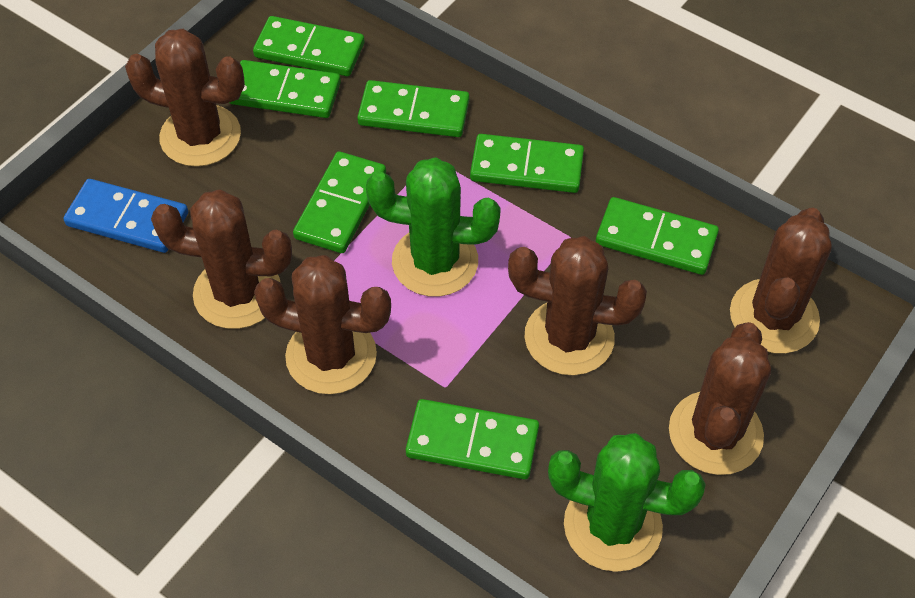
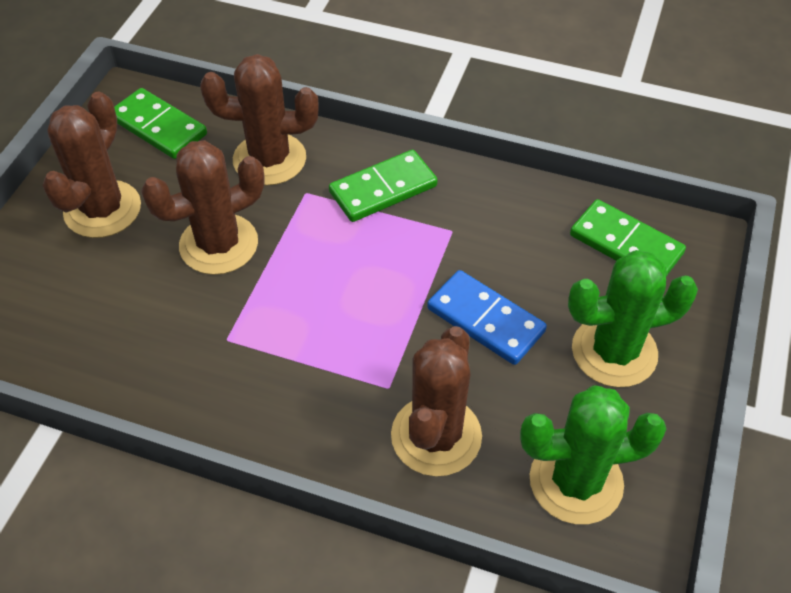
brown cactus: [125,29,245,167] [151,189,292,329] [254,255,391,394] [508,236,647,375] [669,322,771,475] [730,208,832,354] = 6 -> [42,91,141,238] [141,140,265,275] [200,54,319,186] [391,326,482,476] = 4
green domino: [229,60,341,118] [253,16,365,76] [293,151,386,253] [357,80,470,137] [406,399,539,479] [470,134,584,193] [596,197,719,275] = 7 -> [114,88,207,159] [329,150,437,222] [570,199,686,276] = 3

